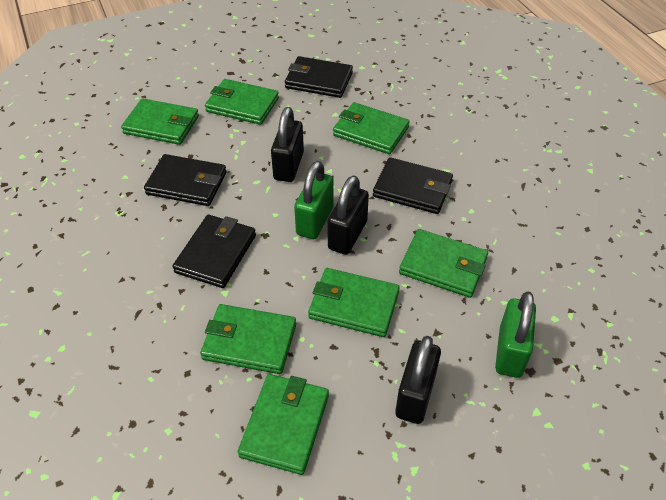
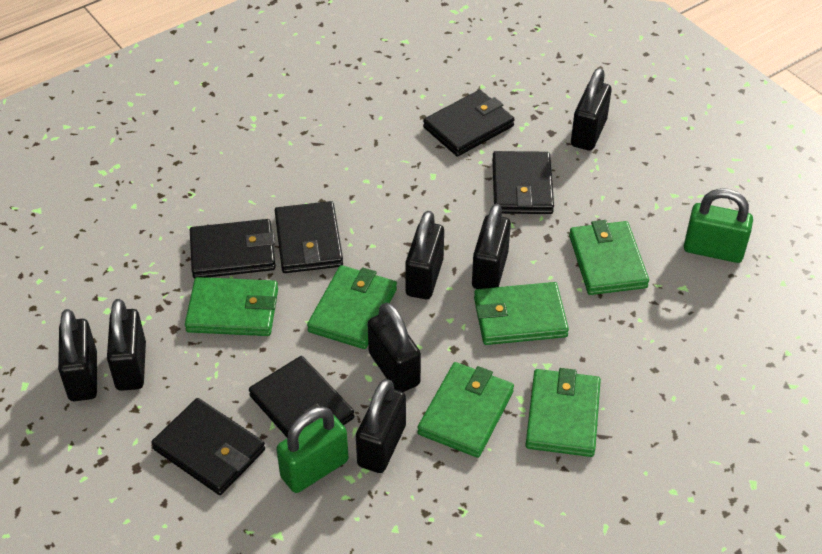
black padlock: [271,107,304,182] [328,175,369,255] [395,336,441,424] = 3 -> [58,309,97,401] [107,299,146,391] [356,379,406,473] [368,303,421,392] [405,211,444,299] [472,204,511,289] [571,68,612,151] = 7
black wallet: [144,154,227,206] [173,215,256,288] [285,56,353,98] [373,157,453,214] = 4 -> [151,398,265,495] [190,219,275,279] [249,356,354,437] [275,201,343,273] [423,90,515,156] [492,151,554,214] = 6
green wallet: [121,98,199,145] [200,304,296,374] [205,79,279,125] [238,374,329,475] [308,268,400,337] [333,102,410,154] [399,229,488,298] = 7 -> [185,277,278,336] [307,265,397,349] [418,362,514,458] [474,282,569,345] [525,368,601,457] [569,220,649,295] = 6

